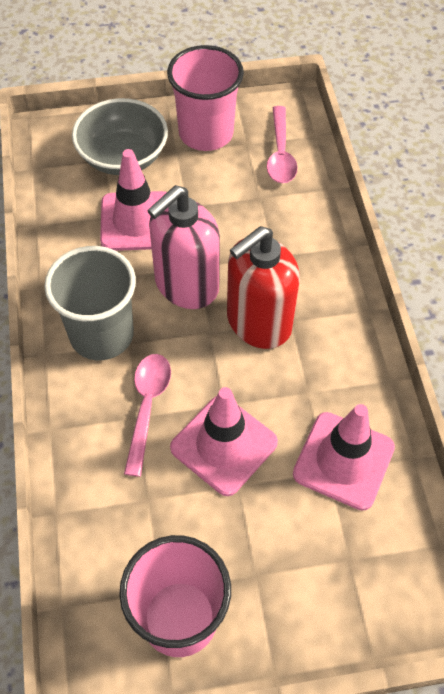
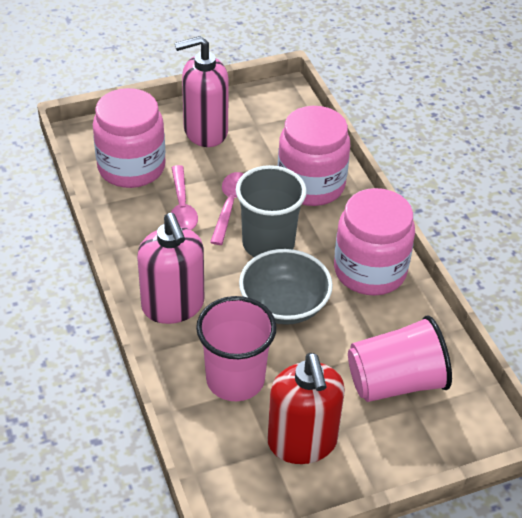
pink jar: none = 0 -> [93,88,165,188] [278,106,350,206] [334,188,415,295] = 3
pink soap dispenser: [147,185,220,309] = 1 -> [137,213,204,324] [175,36,229,147] = 2
pink traffic cone: [100,149,167,251] [170,387,278,496] [293,404,395,511] = 3 -> none = 0

